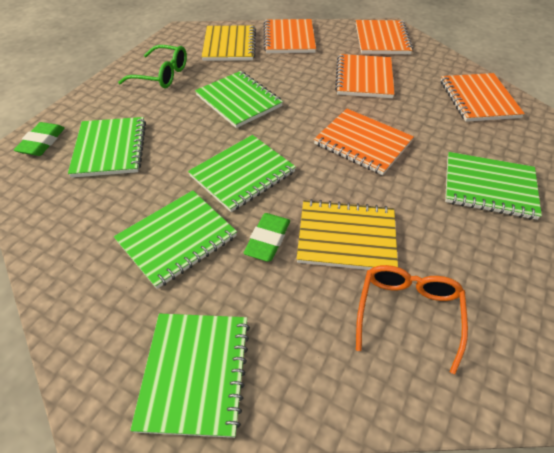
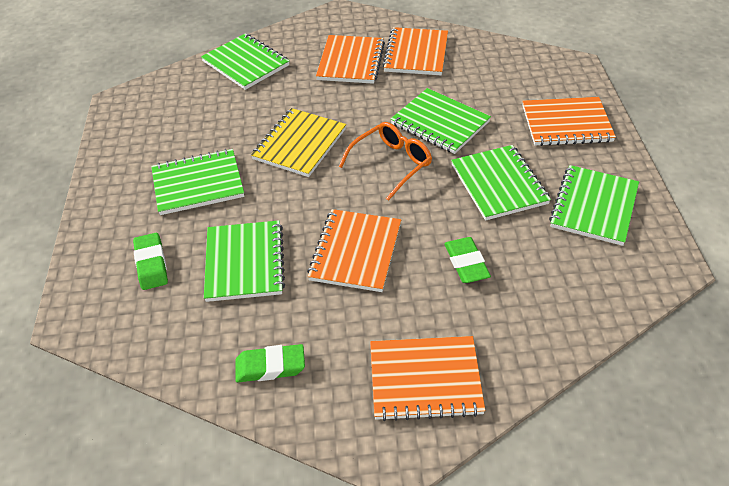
green eraser: [14,122,65,156] [243,213,290,262] = 2 -> [133,233,168,290] [235,344,305,382] [444,237,491,283] = 3
green glasses: [118,45,187,88] = 1 -> none = 0
yellow notebook: [202,25,256,61] [297,199,398,270] = 2 -> [251,108,346,177] = 1

